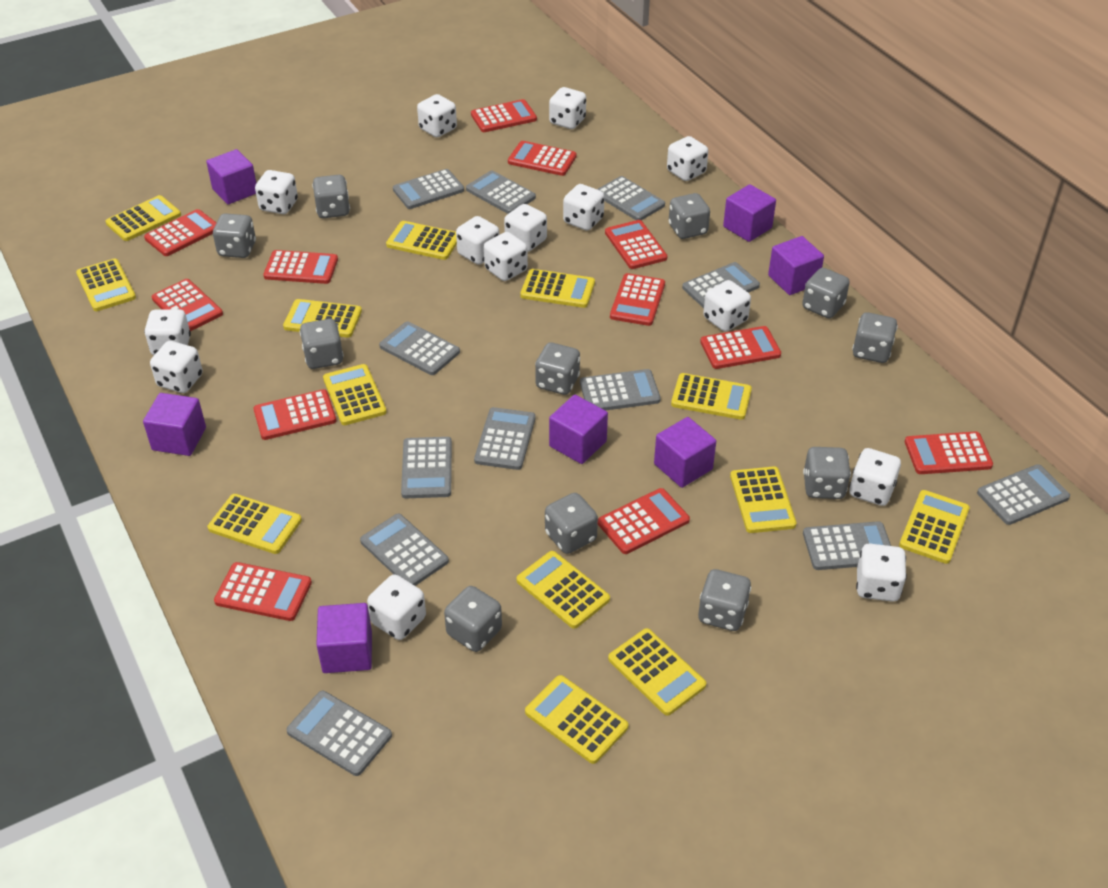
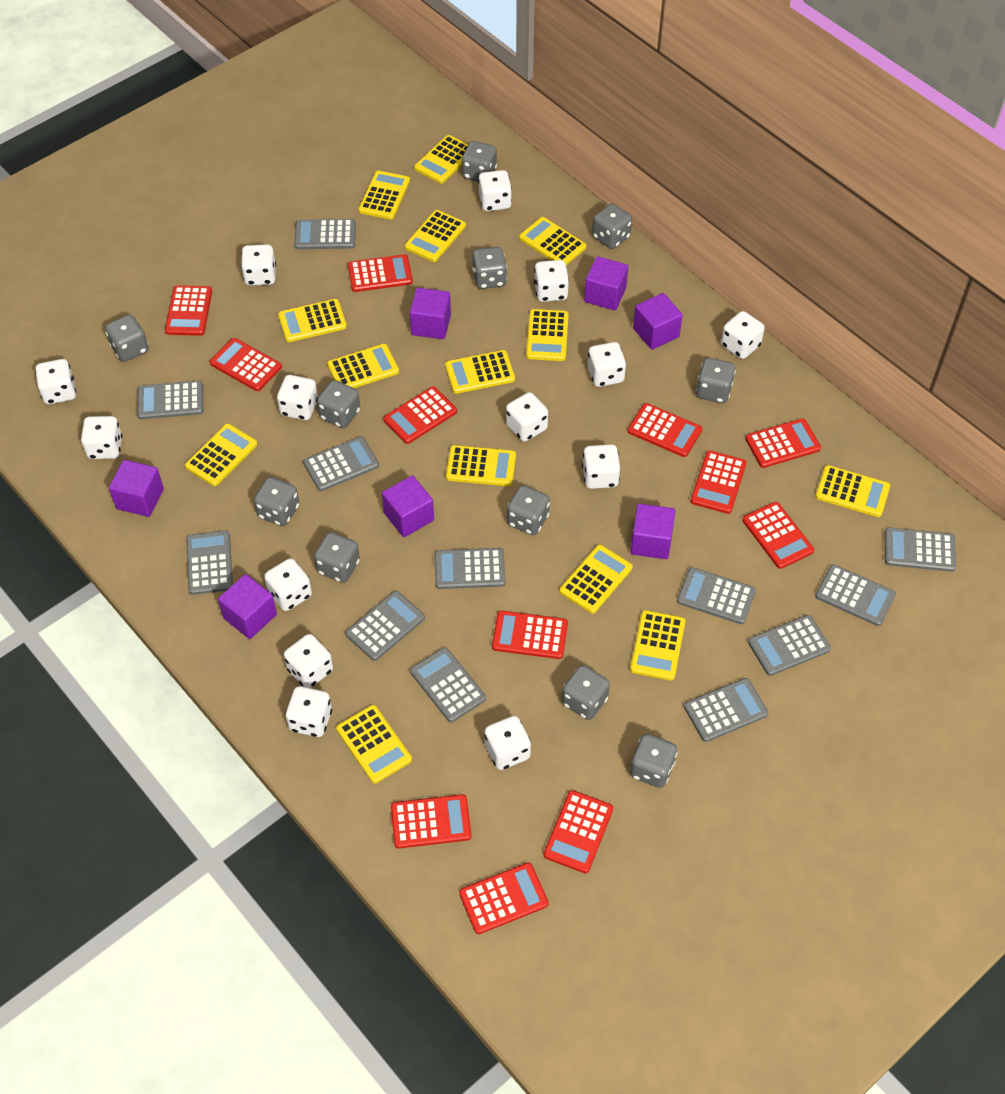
yellow calculator: [76,259,136,311] [105,195,181,241] [208,494,302,554] [283,299,362,338] [323,364,387,425] [386,221,457,260] [517,551,610,629] [520,269,595,308] [525,675,628,764] [608,628,706,716] [671,373,752,420] [730,466,796,533] [899,490,970,564] = 13 -> [185,423,257,486] [278,299,347,342] [327,344,399,388] [336,705,412,783] [358,171,410,220] [405,210,466,262] [414,135,468,183] [445,350,515,394] [446,445,516,486] [519,217,586,265] [526,309,569,361] [559,545,633,614] [630,610,685,681] [815,465,890,517] = 14

